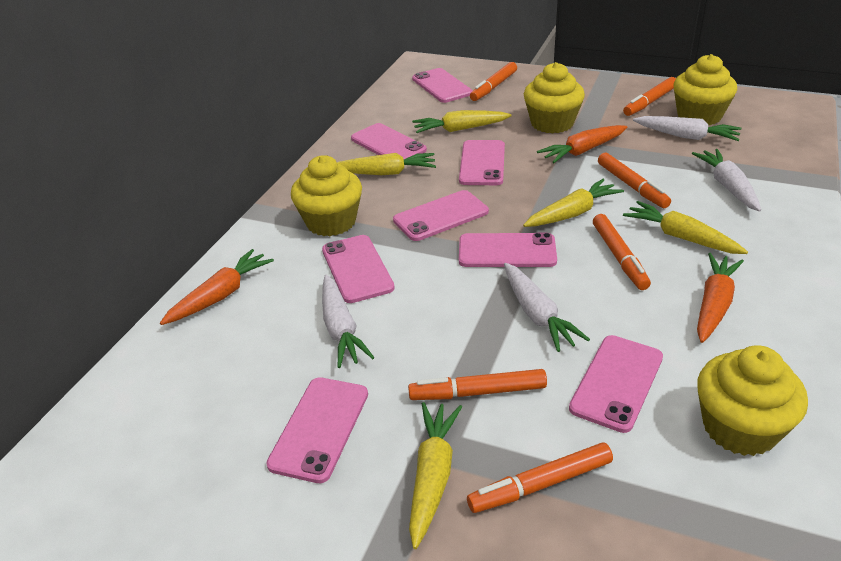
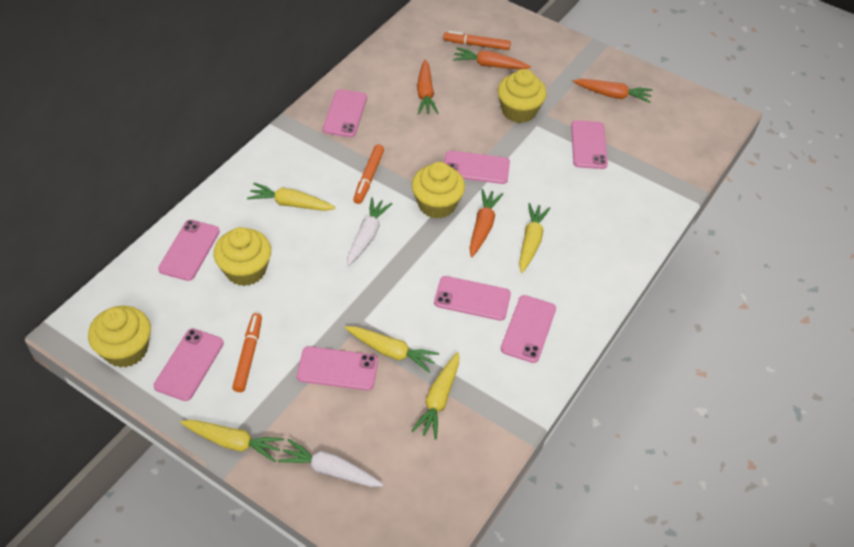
orange carrot: [160,249,274,325] [537,125,627,163] [697,253,744,343] = 3 -> [417,59,439,114] [453,47,531,69] [469,189,503,257] [573,79,652,103] = 4
orange marker: [408,369,547,400] [467,442,613,513] [470,62,517,101] [593,214,651,290] [598,153,671,208] [623,77,676,116] = 6 -> [232,313,262,392] [353,144,384,204] [443,31,511,50] = 3
white carrot: [322,275,375,368] [504,263,590,352] [633,116,741,141] [692,149,761,211] = 4 -> [278,439,383,487] [347,197,392,266] = 2

